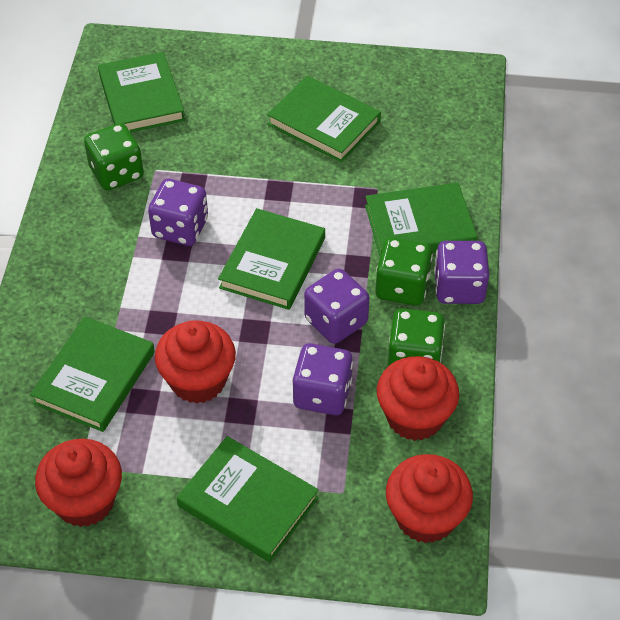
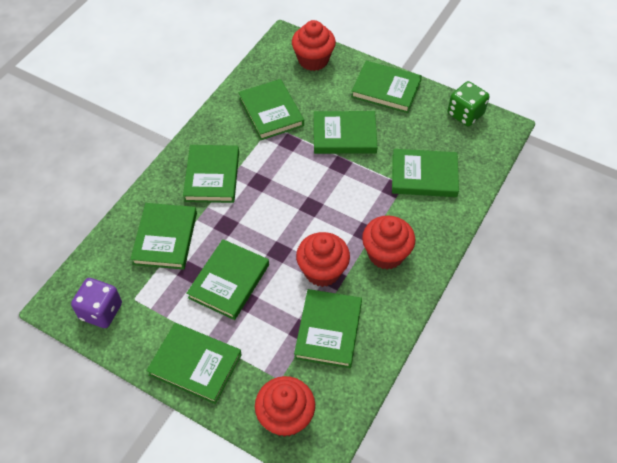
green book: [30,316,155,432] [98,52,185,132] [177,436,319,562] [218,208,325,310] [267,76,381,162] [365,182,477,256] = 6 -> [130,203,197,270] [146,323,242,404] [183,145,239,203] [187,239,269,320] [238,79,304,140] [294,289,362,368] [314,111,378,154] [351,61,422,113] [392,149,459,197] = 9
green dice: [84,123,144,190] [375,238,433,306] [388,308,445,366] = 3 -> [447,81,489,126] = 1
purple dice: [148,179,208,246] [292,343,353,415] [304,269,369,344] [434,241,489,304] = 4 -> [71,278,122,328] = 1

